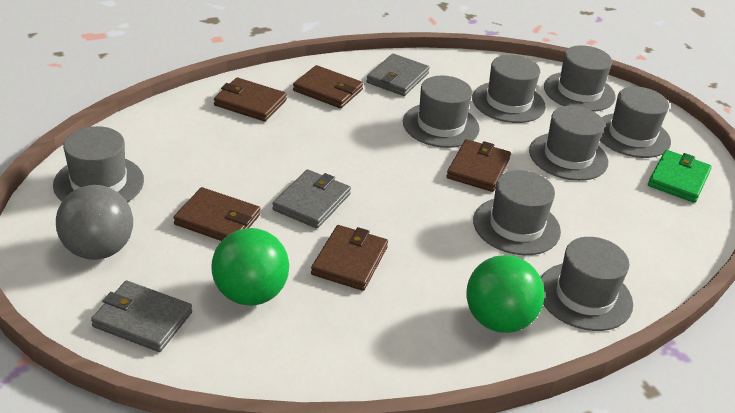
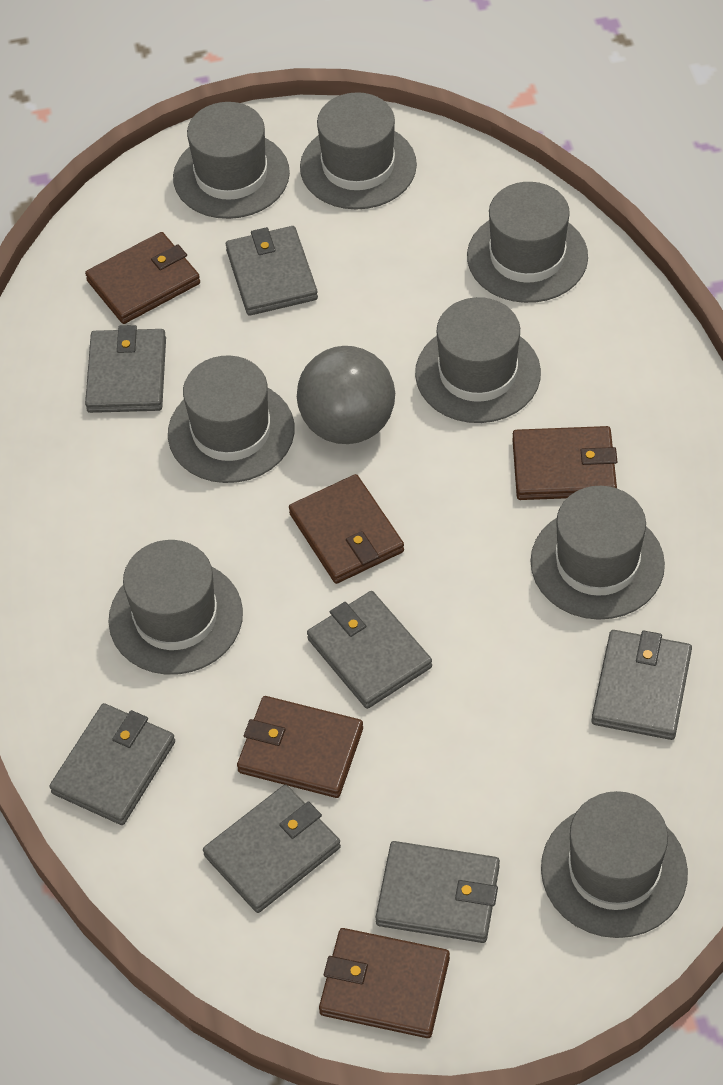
green ball: [211,228,289,306] [466,255,545,333] = 2 -> none = 0
green wallet: [648,150,712,203] = 1 -> none = 0
grey wallet: [91,281,192,352] [272,169,351,228] [367,54,430,96] = 3 -> [49,703,175,825] [85,325,166,413] [203,784,341,913] [226,226,318,316] [307,591,432,709] [376,841,500,943] [591,630,692,740] = 7

